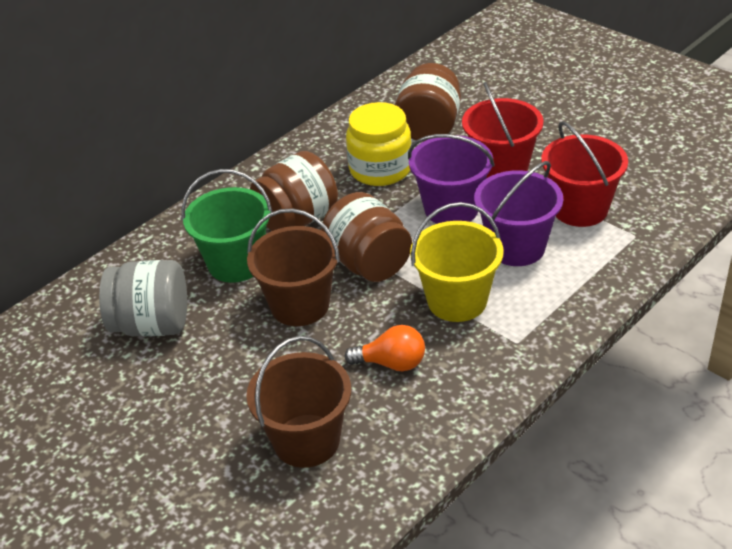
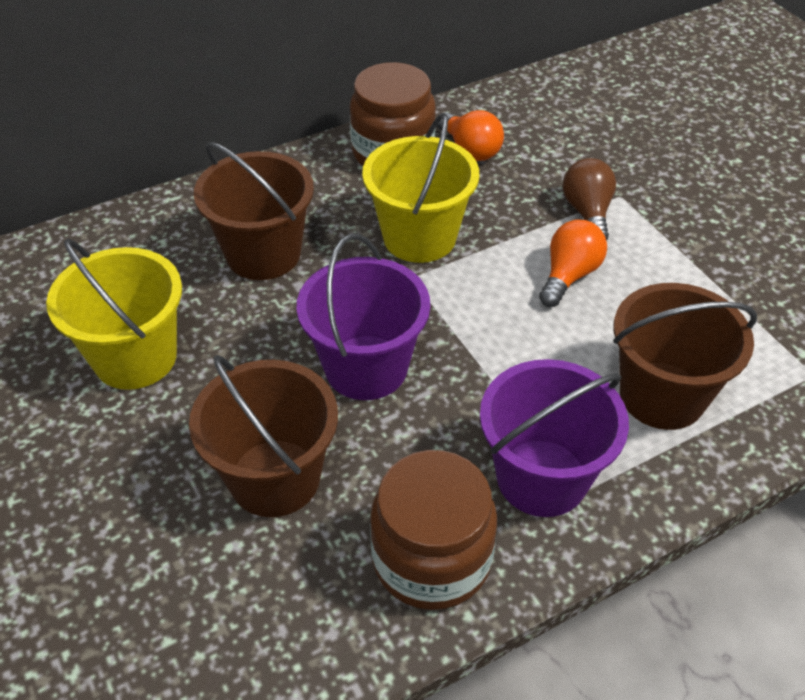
brown bucket: [246,336,351,468] [247,208,340,326] = 2 -> [189,355,338,517] [194,142,314,280] [613,283,757,430] = 3
brown jar: [250,151,338,231] [321,192,412,282] [395,63,461,142] = 3 -> [350,62,436,166] [370,450,498,610] = 2
brown light bulb: none = 0 -> [563,158,616,241] = 1
green bucket: [181,169,272,283] = 1 -> none = 0
grey jar: [99,260,187,336] = 1 -> none = 0
orange light bulb: [344,325,425,371] = 1 -> [437,110,504,161] [539,219,607,307] = 2
red bucket: [462,82,543,179] [541,121,628,227] = 2 -> none = 0
yellow bucket: [410,202,504,322] = 1 -> [46,238,182,390] [362,113,480,263] = 2
yellow jar: [346,102,412,186] = 1 -> none = 0

